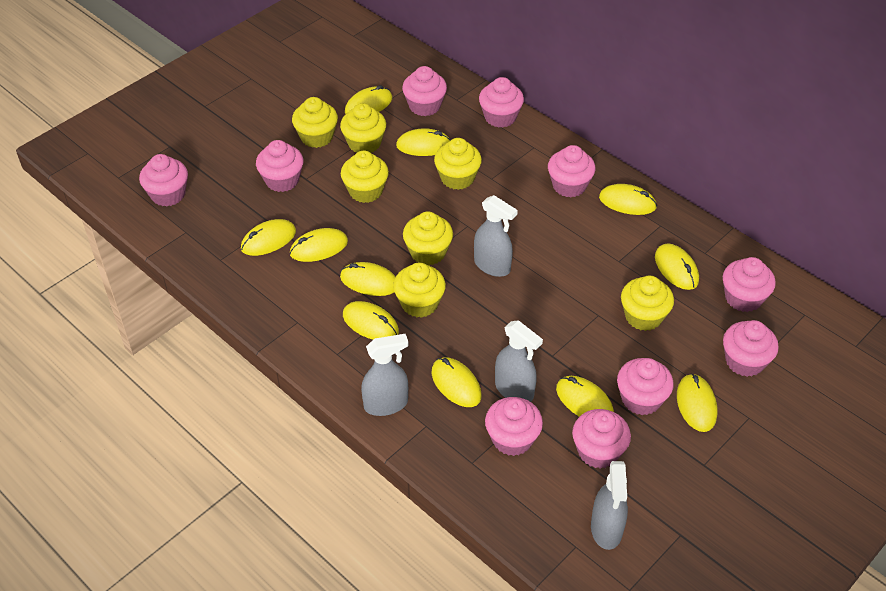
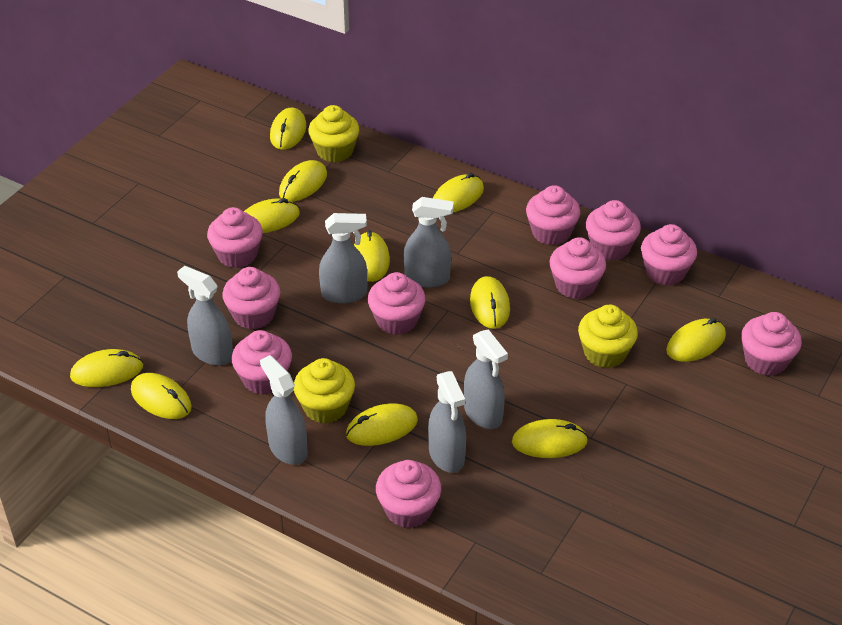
grey spray bottle: [361,334,409,416] [474,195,518,277] [495,320,543,402] [591,461,628,550] = 4 -> [177,266,233,366] [260,355,307,465] [319,213,367,304] [404,197,454,288] [428,371,466,473] [464,329,508,429] = 6
yellow cupcake: [292,97,338,148] [340,103,386,153] [341,151,389,203] [393,263,446,318] [403,212,453,265] [434,138,482,190] [621,276,674,331] = 7 -> [294,358,355,424] [308,105,359,162] [578,305,638,368] = 3

